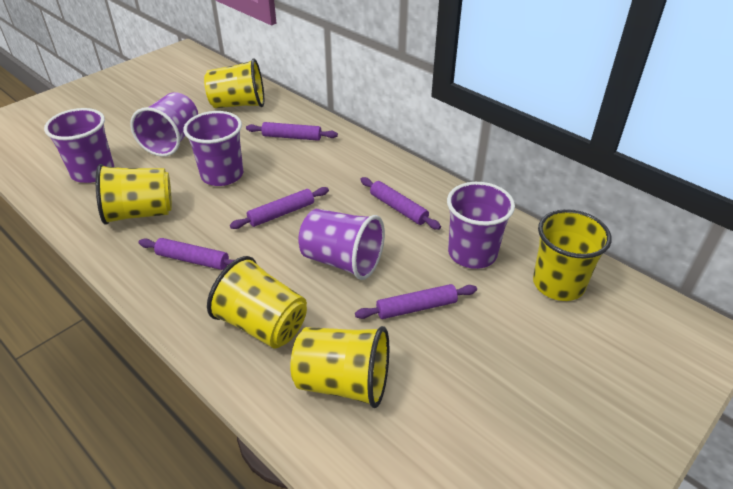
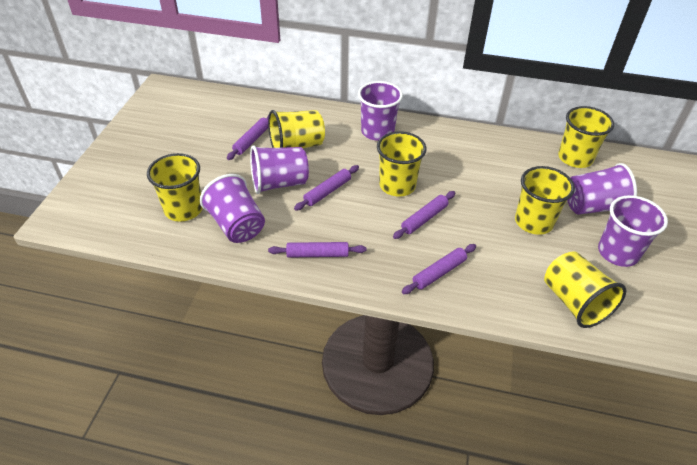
yellow cup: [96,164,172,225] [204,59,264,108] [207,256,307,348] [290,326,389,408] [533,209,612,301] = 5 -> [147,153,203,222] [268,110,325,148] [377,131,426,197] [515,166,575,235] [544,251,626,328] [558,106,614,168] = 6

